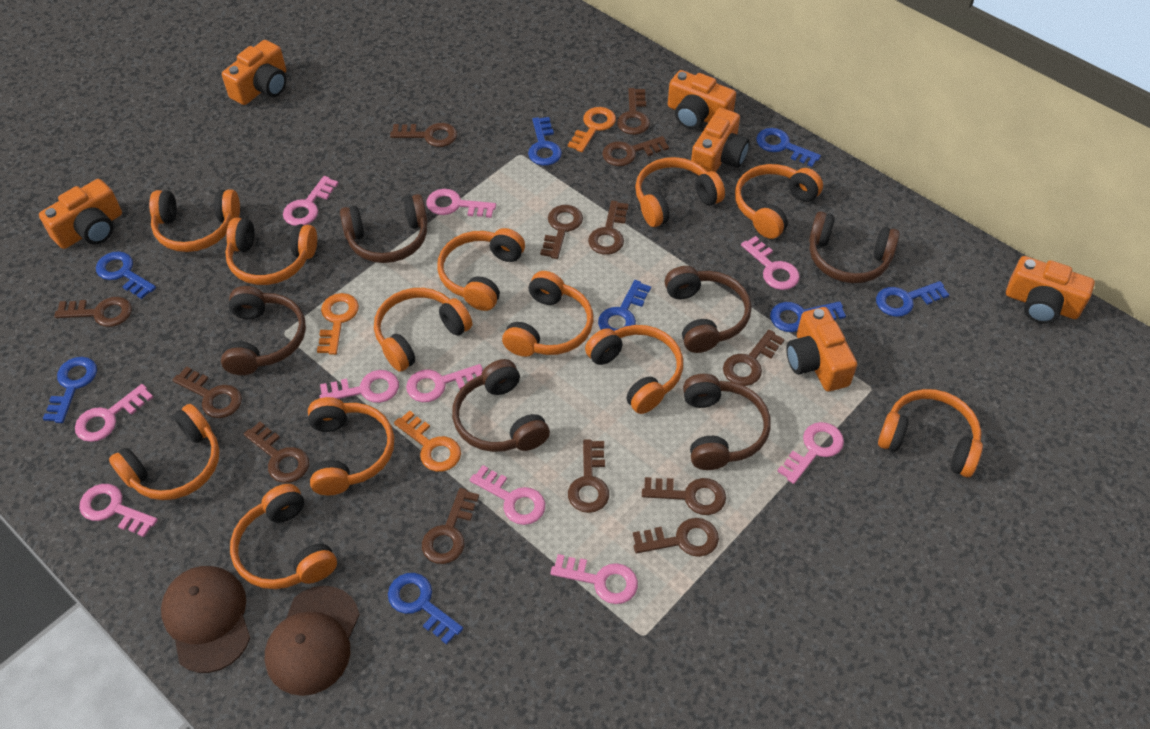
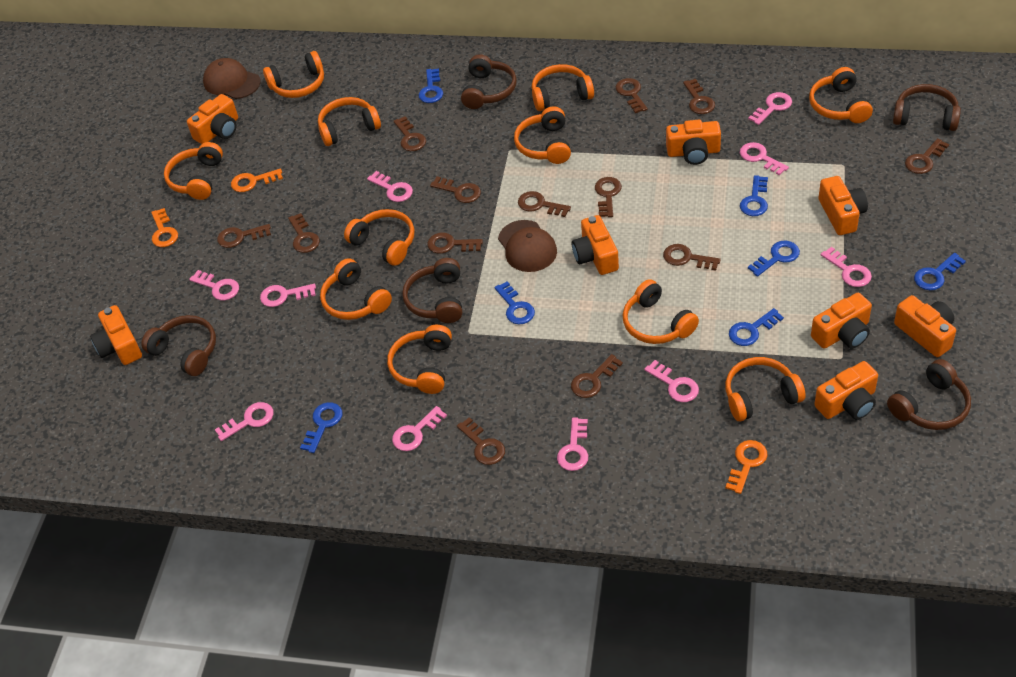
blue key: [43,357,97,423] [96,251,156,299] [388,573,463,645] [528,117,562,166] [598,280,651,331] [756,128,821,167] [770,301,846,332] [876,281,949,317] = 8 -> [300,402,342,453] [419,69,443,103] [494,281,535,324] [729,308,784,346] [740,175,768,216] [748,240,800,277] [914,253,966,290] = 7
brown headphones: [221,286,306,375] [340,194,428,263] [452,359,550,452] [664,266,751,353] [683,374,771,470] [809,211,900,283] = 6 -> [141,315,216,376] [402,258,462,323] [461,54,516,109] [887,359,971,430] [893,84,961,131] = 5
orange camera: [39,179,122,249] [222,40,287,105] [668,70,736,129] [691,108,750,172] [786,307,857,391] [1006,256,1095,324] = 6 -> [90,305,142,365] [187,94,238,144] [572,215,619,275] [666,120,721,165] [811,293,872,349] [814,361,878,420] [818,176,868,235] [894,295,956,357] = 8
orange headphones: [109,404,220,500] [149,189,240,252] [225,217,317,285] [230,484,337,589] [308,397,394,495] [374,288,472,372] [437,228,525,311] [502,271,594,357] [585,325,683,414] [635,157,725,227] [735,164,823,239] [878,389,983,477] = 12 -> [164,142,223,200] [263,51,324,98] [318,97,381,146] [320,258,392,320] [344,209,414,266] [387,325,452,394] [514,106,571,164] [532,64,594,111] [623,279,699,344] [725,357,806,421] [809,67,873,123] = 11

